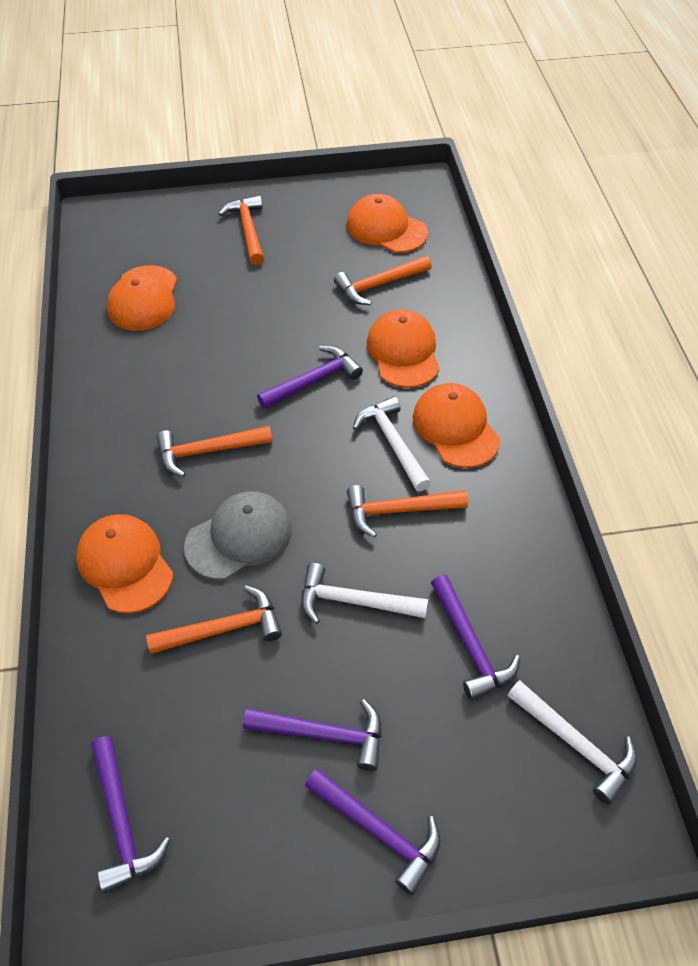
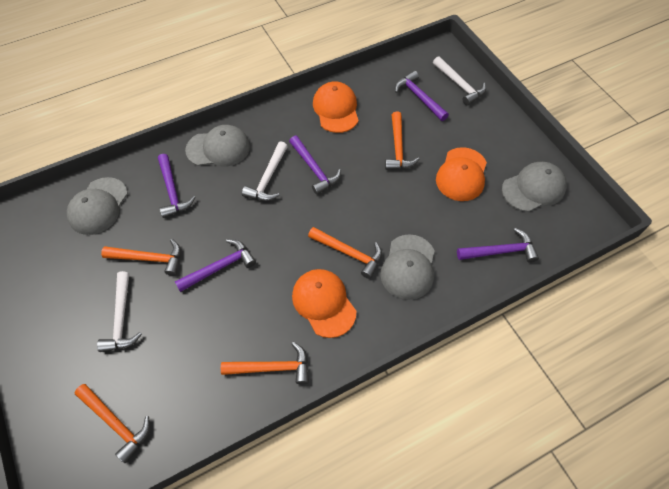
grey cap: [184,491,292,580] = 1 -> [67,177,128,235] [185,125,250,167] [380,234,435,300] [502,162,567,212] = 4
orange cap: [76,514,173,613] [107,265,177,331] [347,194,428,253] [367,309,440,388] [413,383,500,468] = 5 -> [292,269,356,338] [313,81,359,133] [436,147,487,201] = 3

